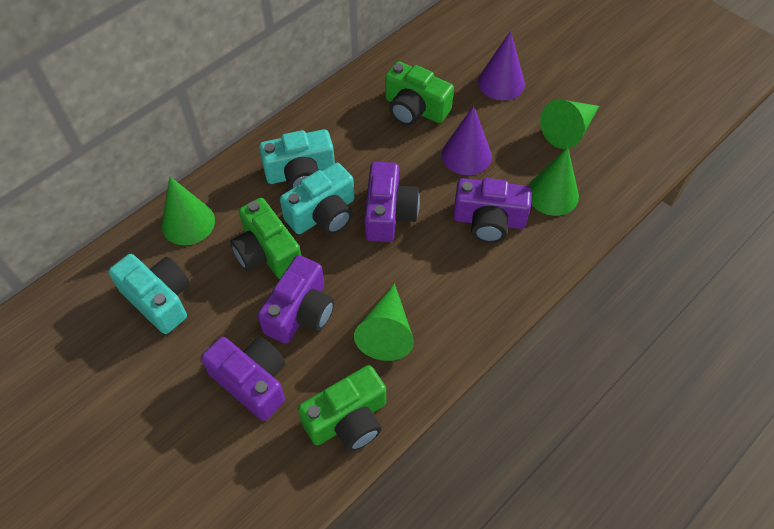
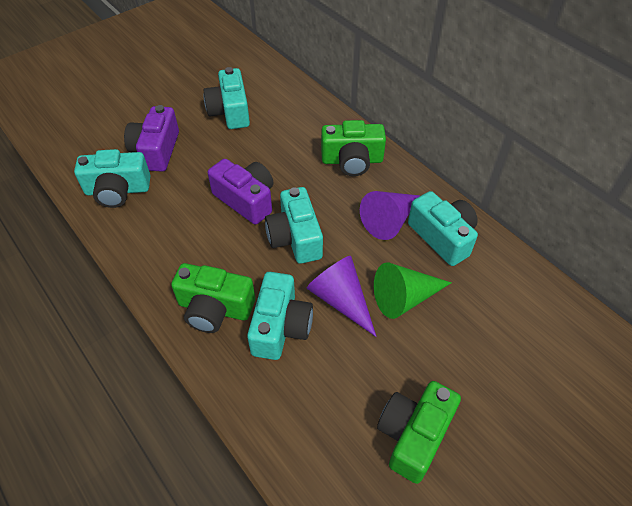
green cone: [162,177,215,245] [354,283,414,361] [528,147,579,216] [540,99,599,149] = 4 -> [374,262,452,319] = 1
purple camera: [201,337,286,421] [258,255,334,344] [364,162,420,242] [453,178,532,243] = 4 -> [124,105,179,172] [208,159,273,225] = 2
turquoise camera: [108,254,190,334] [259,129,335,190] [280,163,355,235] = 3 -> [74,149,151,208] [203,67,250,129] [247,272,313,360] [265,187,323,264] [408,191,478,266] = 5

